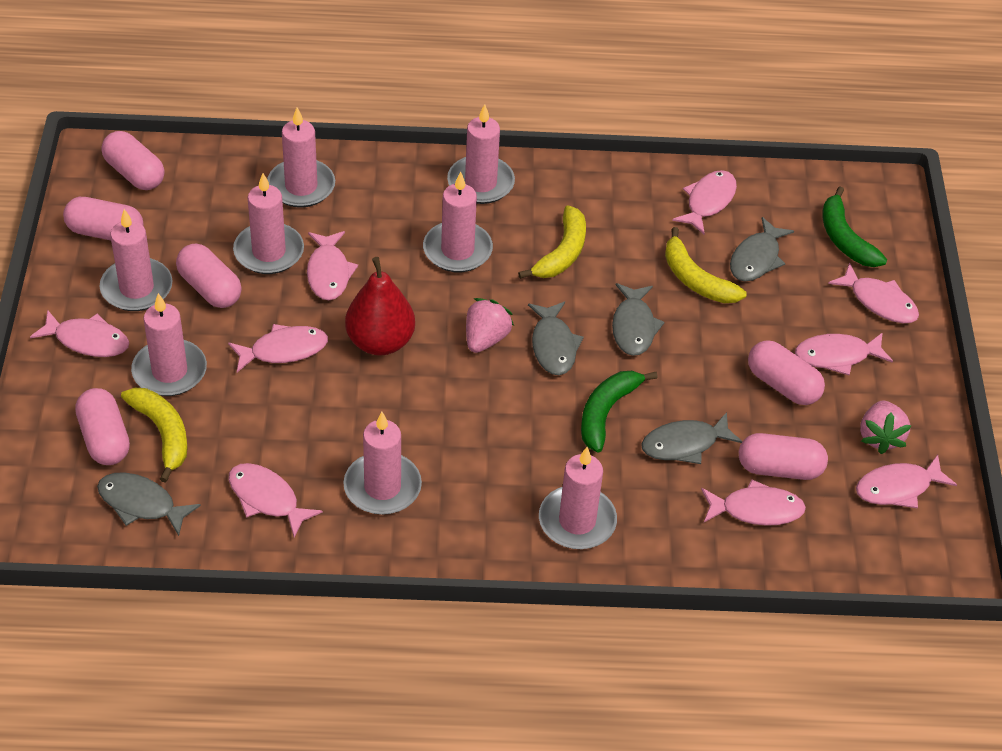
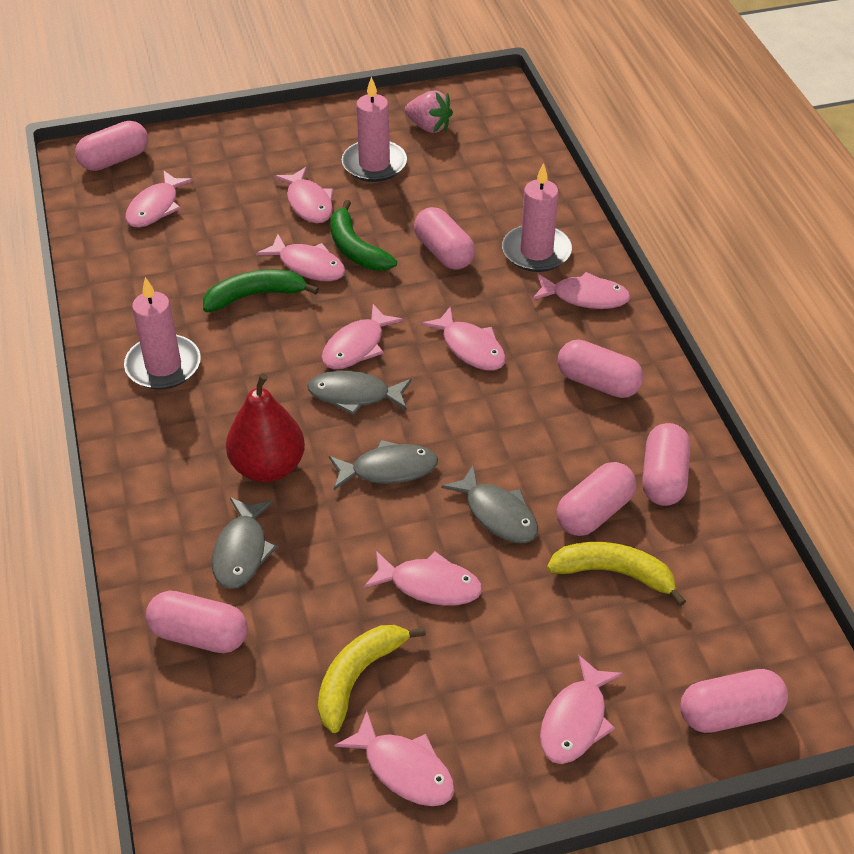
grey fish: [97,472,201,536] [528,302,584,375] [612,283,664,356] [641,412,742,464] [730,217,794,281] = 5 -> [212,497,277,589] [307,371,411,415] [329,440,438,490] [441,465,538,543] = 4
pink candle: [100,209,172,311] [131,293,207,396] [233,173,304,274] [267,107,335,208] [343,412,422,515] [423,172,493,272] [447,104,515,204] [539,447,617,549] = 8 -> [124,277,201,390] [342,77,407,182] [502,163,572,272] = 3
pink capsule: [63,197,144,241] [75,388,130,465] [101,131,165,190] [176,243,242,308] [739,433,828,480] [748,340,825,405] = 6 -> [75,121,148,171] [146,591,248,653] [414,207,475,270] [557,462,636,536] [558,340,643,398] [642,423,690,506] [680,669,788,733] = 7
pink strawberry: [466,298,514,353] [860,401,912,454] = 2 -> [405,91,453,133] = 1
yellow banana: [121,388,188,483] [518,205,586,279] [665,227,746,303] = 3 -> [318,625,426,733] [547,542,686,606] = 2

